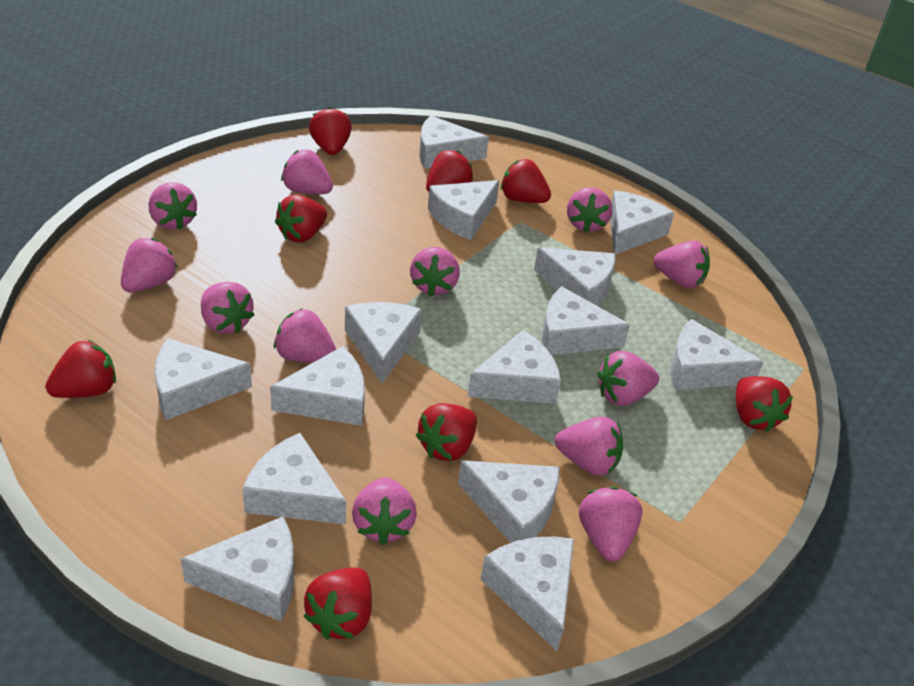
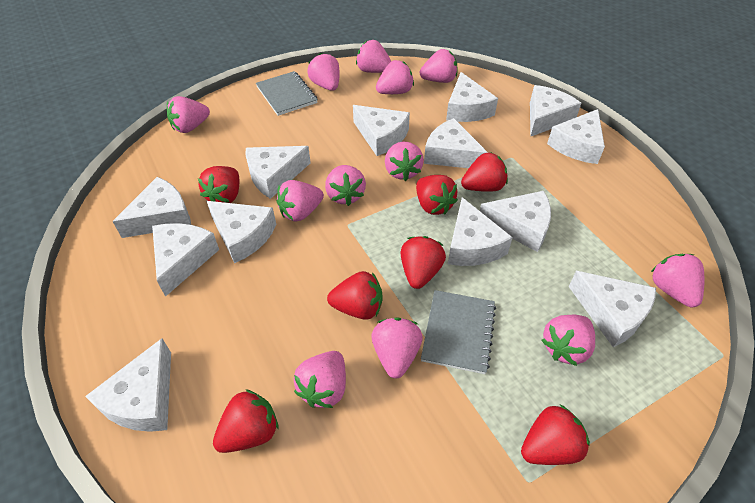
grey notebook: none = 0 -> [256,71,318,116] [421,290,496,374] = 2
red strawberry: [45,340,116,398] [275,195,327,242] [303,568,372,639] [309,107,352,155] [416,403,477,461] [426,150,473,192] [501,159,551,203] [736,376,793,432] = 8 -> [198,166,240,203] [213,389,278,453] [327,271,382,320] [401,236,446,289] [416,175,458,215] [461,152,508,192] [521,404,590,465] = 7
white cheese: [154,338,252,420] [180,516,294,621] [242,433,346,524] [270,346,365,426] [345,302,422,384] [419,115,489,169] [428,180,500,240] [458,460,560,543] [468,330,561,404] [480,536,574,652] [534,247,615,306] [542,286,630,355] [610,190,674,255] [670,319,763,390] = 14 -> [85,338,171,432] [112,177,191,238] [152,223,219,297] [206,201,276,263] [246,146,311,199] [353,105,410,156] [424,118,488,168] [446,72,498,122] [448,197,513,266] [480,191,551,252] [530,85,581,137] [547,109,605,164] [569,271,656,347] = 13

